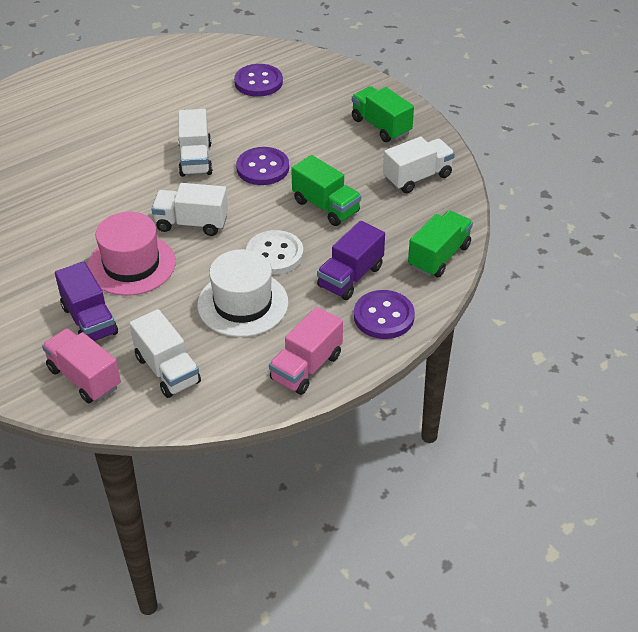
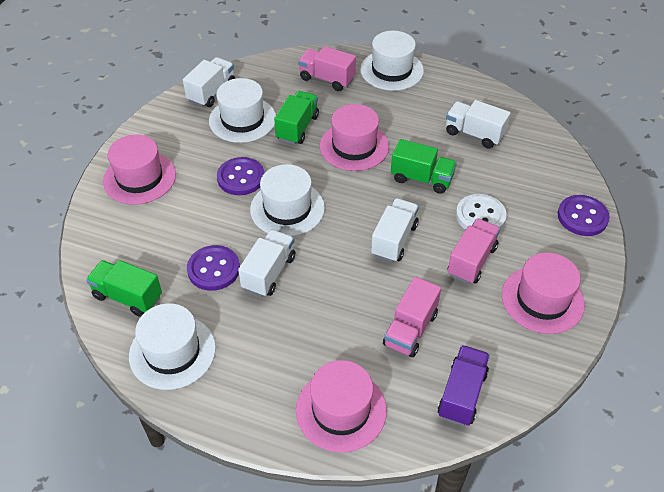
pink hat: [87,212,176,296] = 1 -> [103,135,176,205] [296,360,387,453] [320,104,389,171] [502,252,585,334] = 4
pink truck: [42,328,121,403] [269,307,343,395] = 2 -> [298,46,356,91] [383,277,441,357] [447,218,500,284] = 3
purple truck: [55,261,118,341] [317,221,385,300] = 2 -> [438,345,490,426] = 1
white hat: [197,249,288,337] = 1 -> [129,303,216,390] [209,78,276,143] [250,164,325,237] [360,31,424,91] = 4

